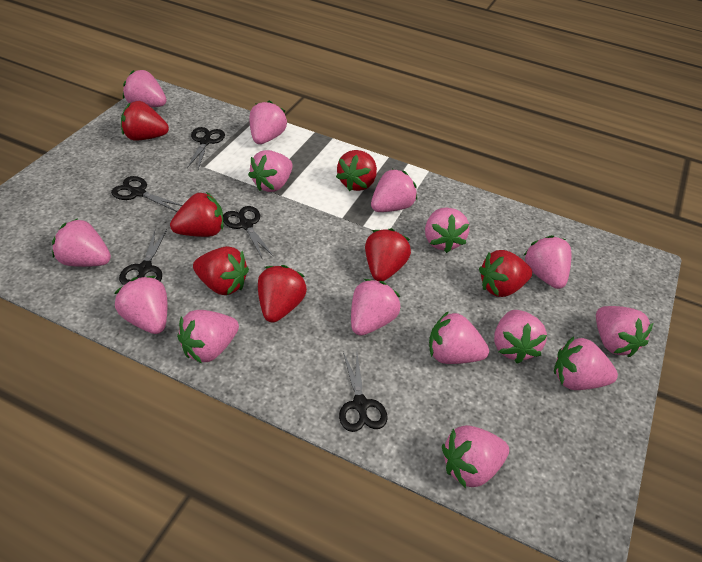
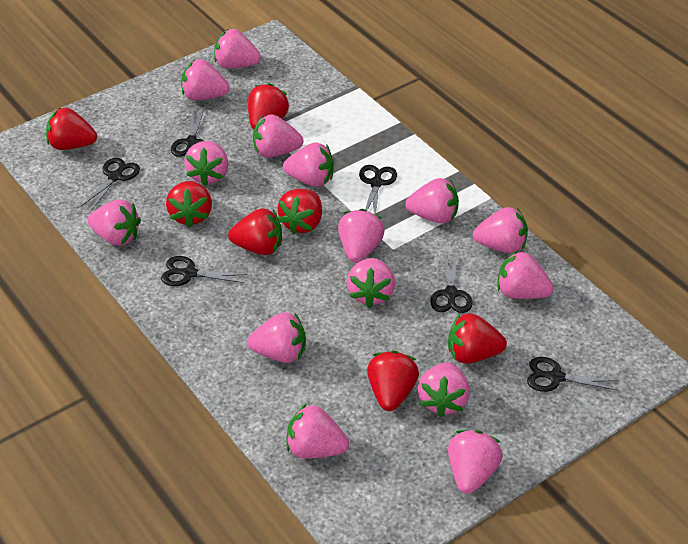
black scissors: [111,176,182,212] [119,230,167,285] [187,127,225,169] [223,206,274,260] [339,352,388,432] = 5 -> [81,158,140,211] [161,256,247,286] [171,109,204,157] [359,165,397,214] [430,253,473,313] [527,357,620,392] = 6

